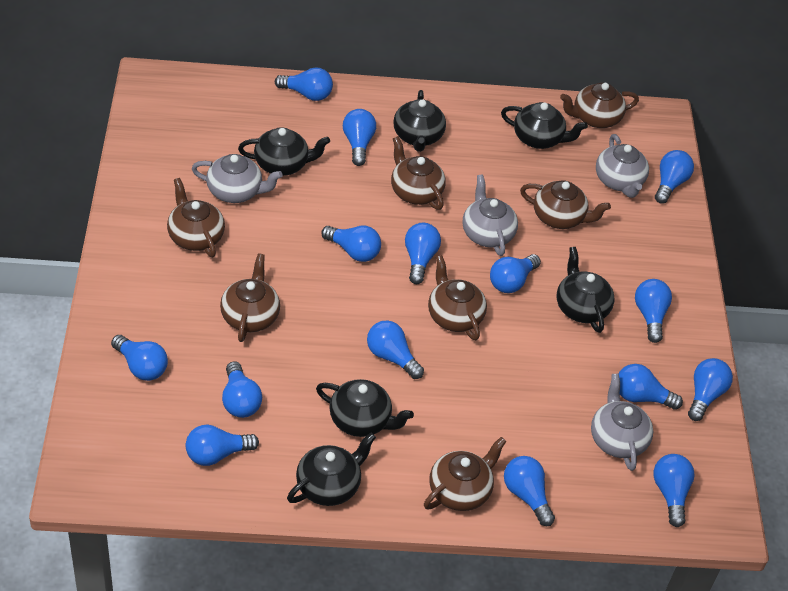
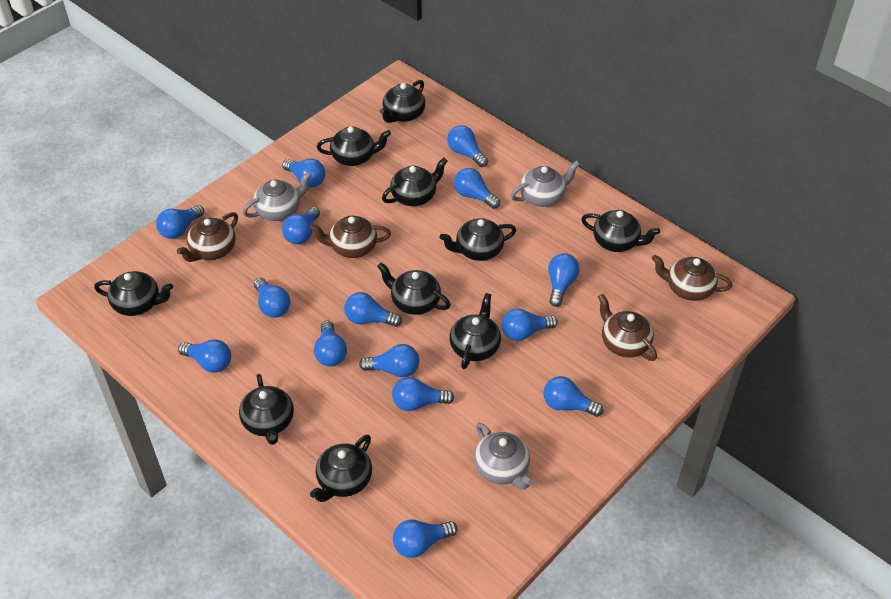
black teapot: [238,127,330,176] [287,432,376,506] [316,379,414,437] [393,90,446,152] [501,102,588,149] [557,247,614,333] = 6 -> [94,271,173,316] [239,374,294,445] [310,434,372,502] [317,126,391,166] [377,263,451,315] [380,80,426,123] [382,158,448,206] [439,218,516,261] [449,293,501,369] [581,210,660,252] = 10
brown teapot: [167,178,225,257] [220,253,280,342] [391,136,446,210] [424,437,507,511] [428,255,487,340] [520,180,611,229] [560,83,639,128] = 7 -> [177,212,238,262] [309,216,391,258] [598,294,657,361] [652,255,733,301] = 4
grey teapot: [191,154,283,203] [462,174,518,256] [591,374,653,471] [596,134,649,198] = 4 -> [243,172,312,221] [474,423,534,490] [511,161,580,207] = 3

